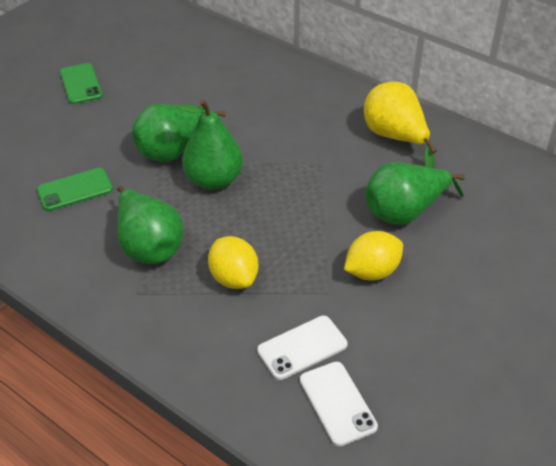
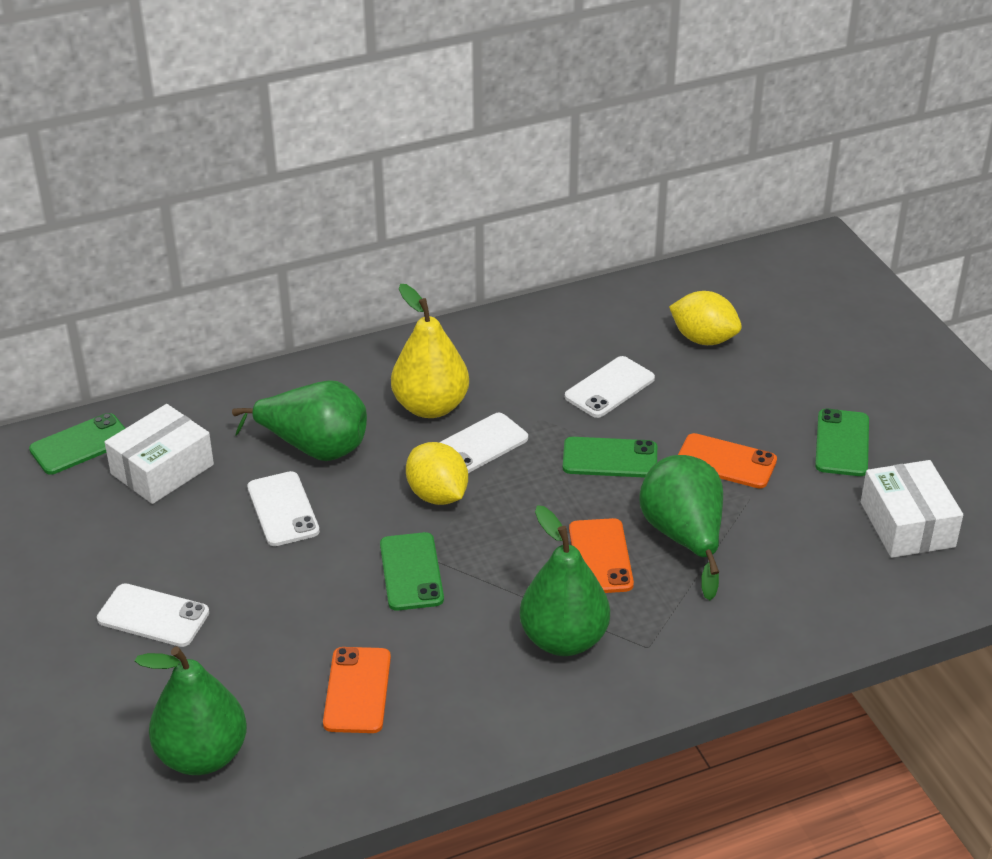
green phone: [37,168,113,211] [60,63,103,104] = 2 -> [29,413,125,475] [380,532,444,611] [563,437,657,478] [815,409,869,476] = 4
orange phone: none = 0 -> [323,647,391,733] [569,518,634,593] [678,433,777,488] = 3
white box: none = 0 -> [105,404,214,504] [861,460,963,558] = 2
white phone: [257,316,348,380] [300,362,378,446] = 2 -> [97,583,209,647] [247,471,320,546] [439,413,528,473] [565,356,655,418] = 4

